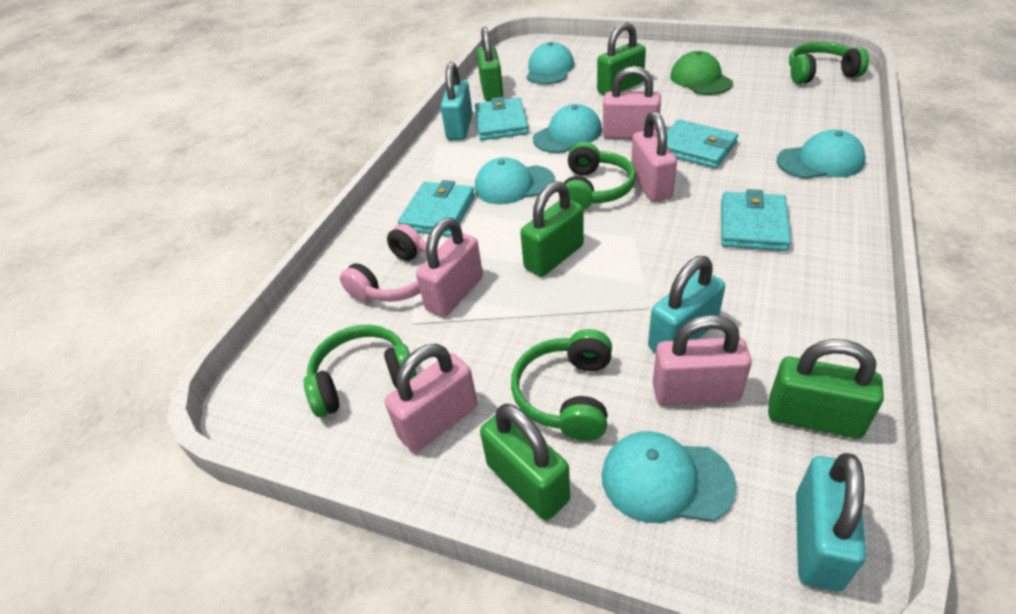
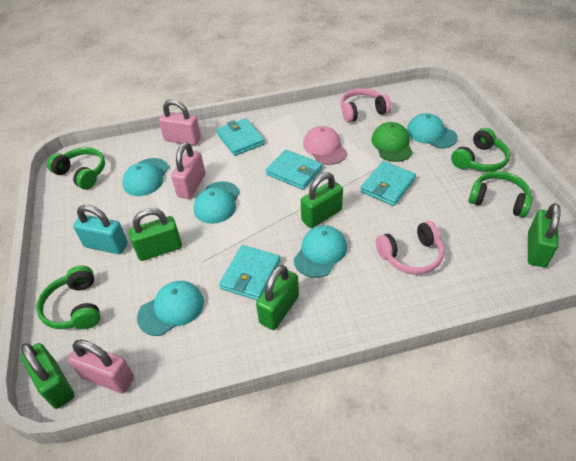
pink cap: none = 0 -> [303,126,347,165] = 1
pink headphones: [340,224,427,302] = 1 -> [341,88,391,123] [376,221,444,275] = 2
pink padlock: [385,344,477,452] [416,218,483,317] [603,66,661,139] [631,111,677,202] [653,315,752,405] = 5 -> [68,340,134,394] [159,99,201,145] [171,142,205,199] = 3
turquoise padlock: [440,62,473,140] [648,256,725,353] [796,453,866,592] = 3 -> [73,205,128,254] = 1

